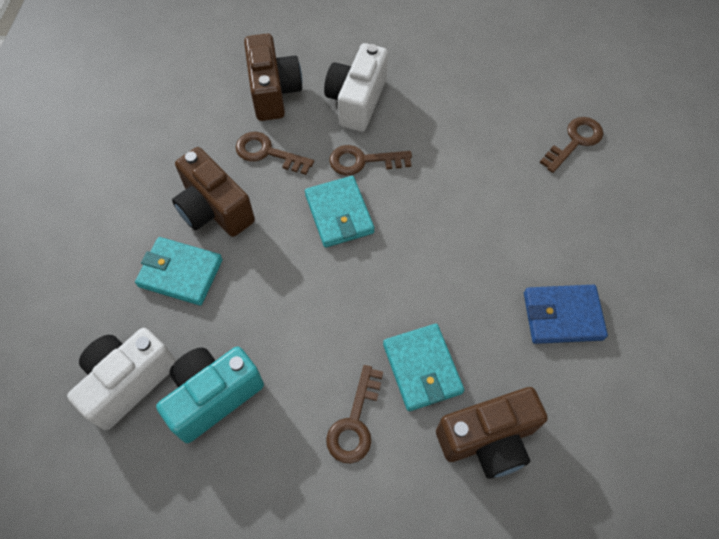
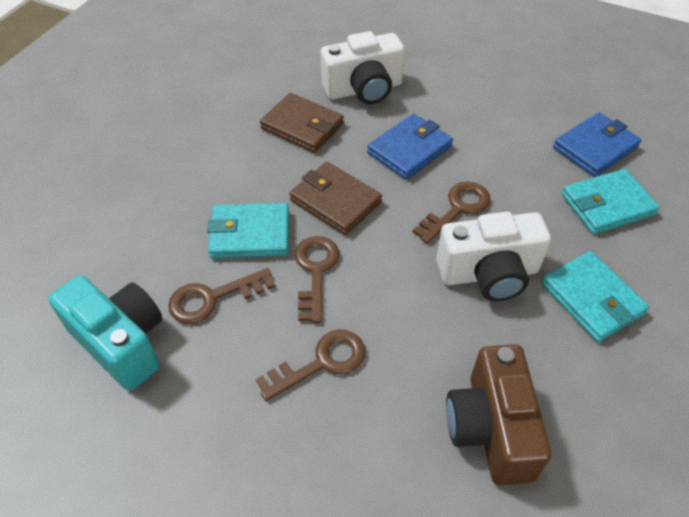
blue wallet: [524,285,608,344] = 1 -> [367,114,453,180] [553,112,641,177] = 2
brown camera: [172,147,255,237] [244,34,302,121] [436,387,548,479] = 3 -> [446,344,552,485] = 1
brown wallet: none = 0 -> [260,93,344,153] [290,162,382,235] = 2

